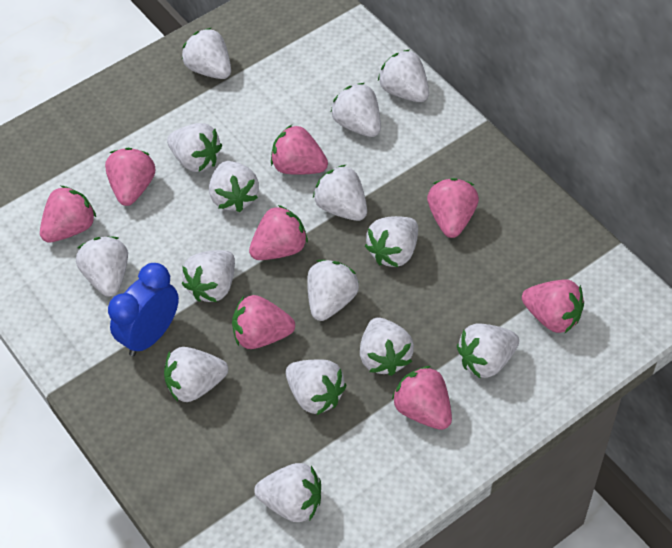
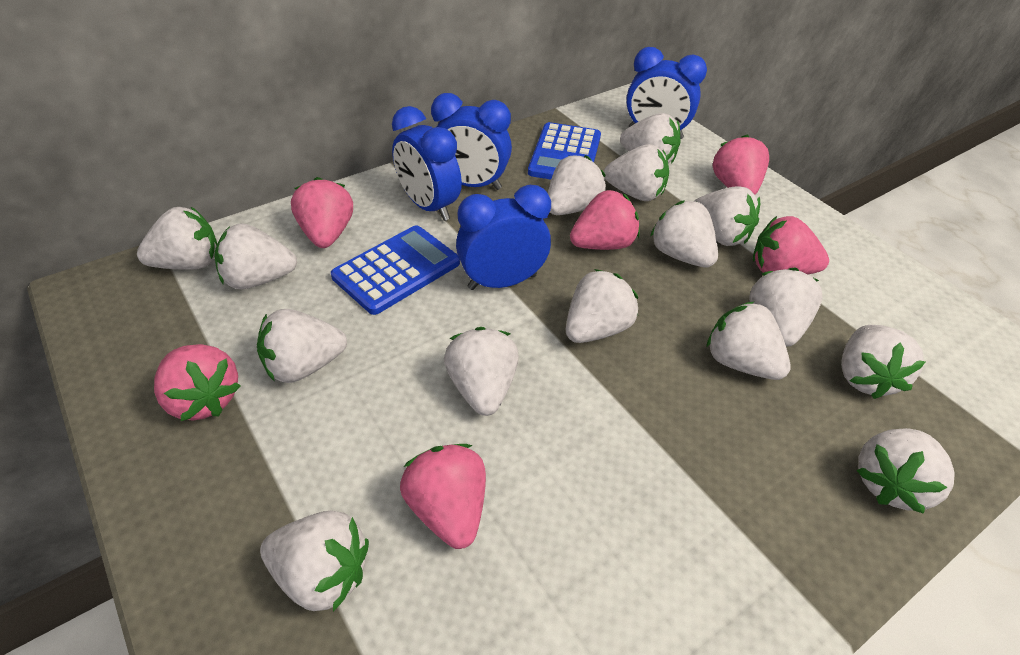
blue calculator: none = 0 -> [331,225,460,315] [528,122,601,179] = 2
blue clock: [108,263,179,356] = 1 -> [392,106,462,221] [431,93,512,190] [456,185,551,290] [626,47,707,139] = 4
pink strawberry: [40,186,96,243] [105,148,155,206] [232,295,295,349] [249,205,308,260] [271,125,328,175] [392,366,452,430] [427,178,479,238] [522,279,584,333] = 8 -> [154,344,240,421] [291,177,353,248] [400,444,486,549] [570,190,640,250] [712,135,769,195] [753,216,829,274] = 6

